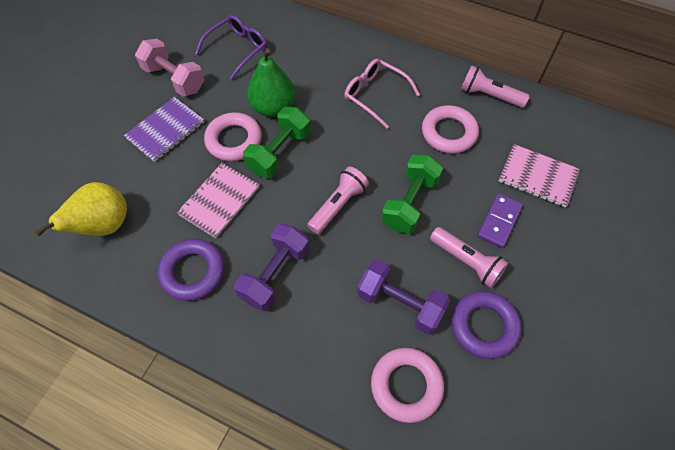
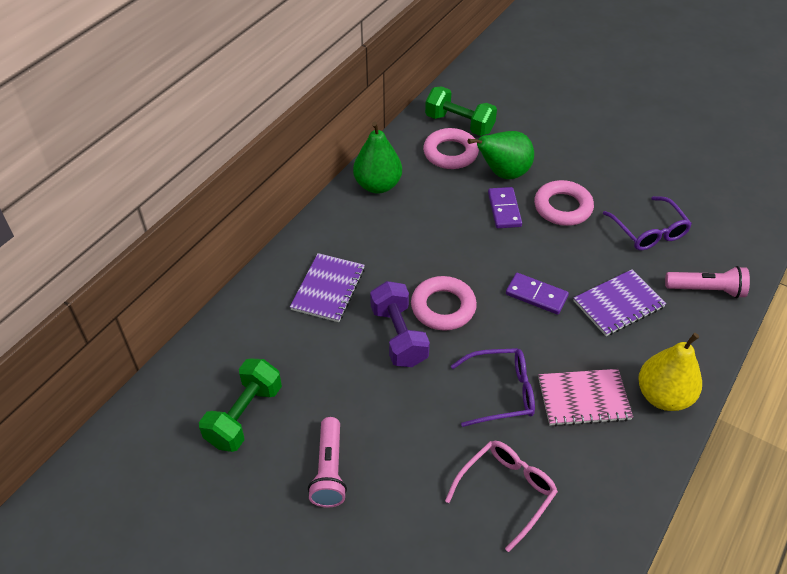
green pear: [247,48,295,117] = 1 -> [353,121,402,193] [468,131,534,179] = 2
pink dumbbell: [135,39,204,96] = 1 -> none = 0
pink flashlight: [307,166,369,234] [430,227,508,288] [461,65,530,108] = 3 -> [308,417,347,508] [665,266,750,298] = 2
pink notebook: [177,163,260,238] [499,144,580,208] = 2 -> [538,369,633,426] = 1
purple domino: [477,193,523,248] = 1 -> [488,187,522,228] [506,273,569,315] = 2
purple dumbbell: [234,224,309,311] [357,259,450,335] = 2 -> [370,281,430,367] = 1
purple glasses: [195,15,267,80] = 1 -> [451,348,535,427] [603,196,692,250] = 2
purple notebook: [124,97,204,162] = 1 -> [290,253,365,322] [573,270,666,336] = 2
purple ring: [158,239,224,301] [452,291,522,359] = 2 -> none = 0

